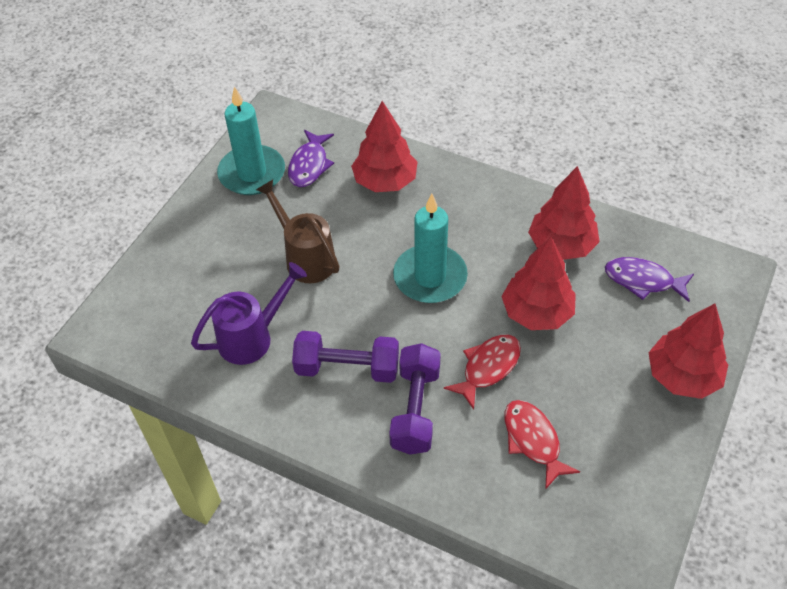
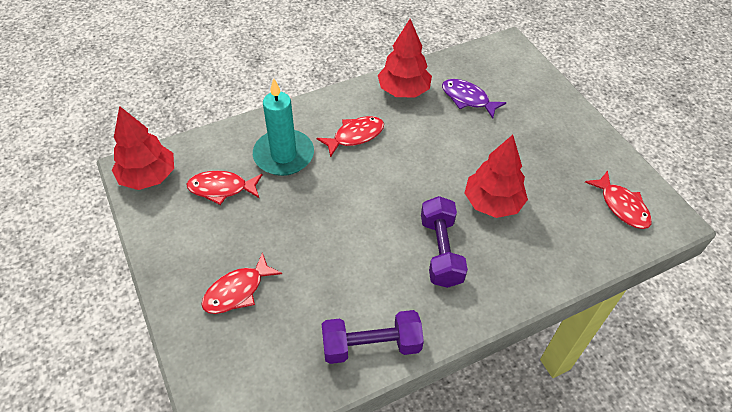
brown watering can: [256,180,340,283] = 1 -> none = 0
purple fish: [288,130,334,187] [605,257,694,302] = 2 -> [442,79,506,118] = 1
purple watering can: [191,262,307,365] = 1 -> none = 0
red fish: [444,334,521,410] [505,400,580,490] = 2 -> [187,171,262,205] [201,252,282,314] [317,116,384,158] [585,171,652,229] = 4
red tree: [351,101,417,192] [501,237,576,330] [528,166,600,260] [648,304,728,399] = 4 -> [112,106,174,190] [378,19,432,97] [464,135,528,218] = 3
turquoise candle: [217,86,285,195] [393,194,468,303] = 2 -> [253,78,314,176] = 1

